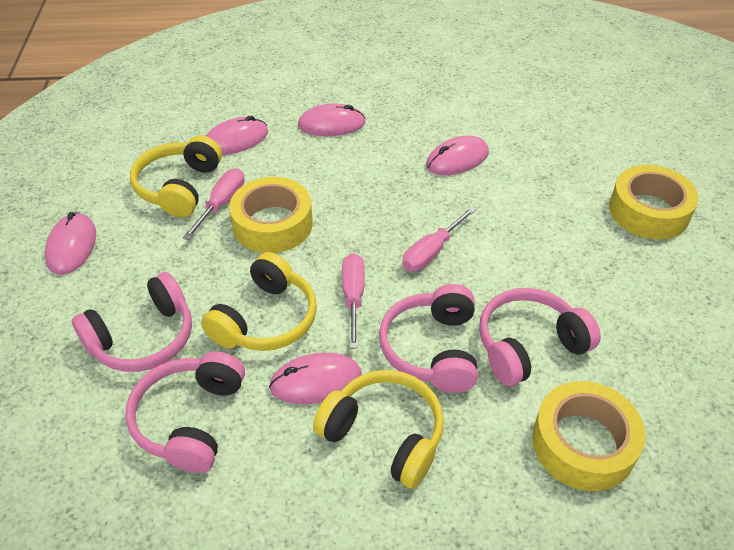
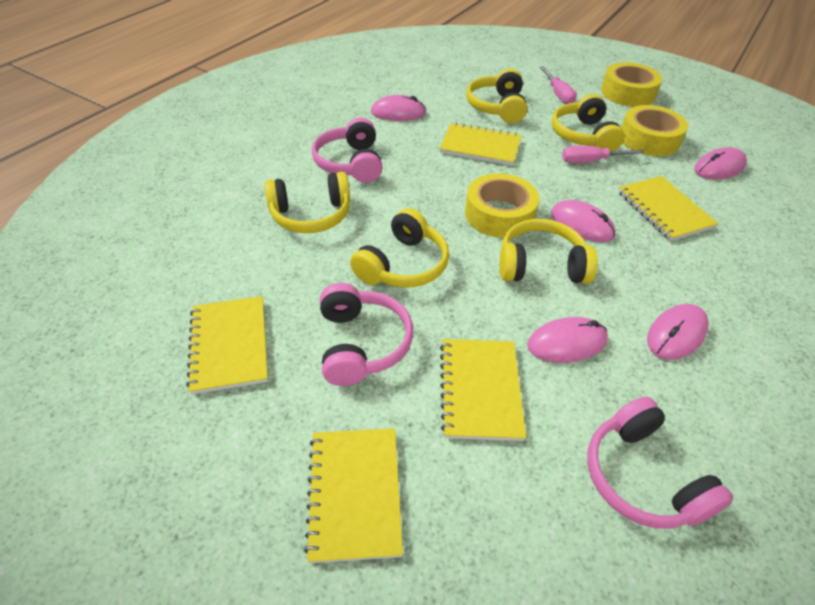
pink headphones: [72,272,192,372] [126,351,245,473] [379,284,478,393] [479,288,601,386] = 4 -> [312,118,382,183] [320,283,413,386] [587,397,733,529] = 3
pink screwdriver: [183,168,244,240] [342,253,365,348] [402,207,476,271] = 3 -> [539,67,577,104] [562,146,644,163] = 2
yellow headphones: [130,136,222,217] [201,252,317,351] [313,370,444,489] = 3 -> [265,172,350,233] [350,208,449,288] [466,69,527,123] [499,219,598,284] [552,94,624,151] = 5
yellow notebook: none = 0 -> [186,296,268,394] [304,428,403,563] [439,122,522,166] [440,339,526,441] [618,176,718,241] = 5

